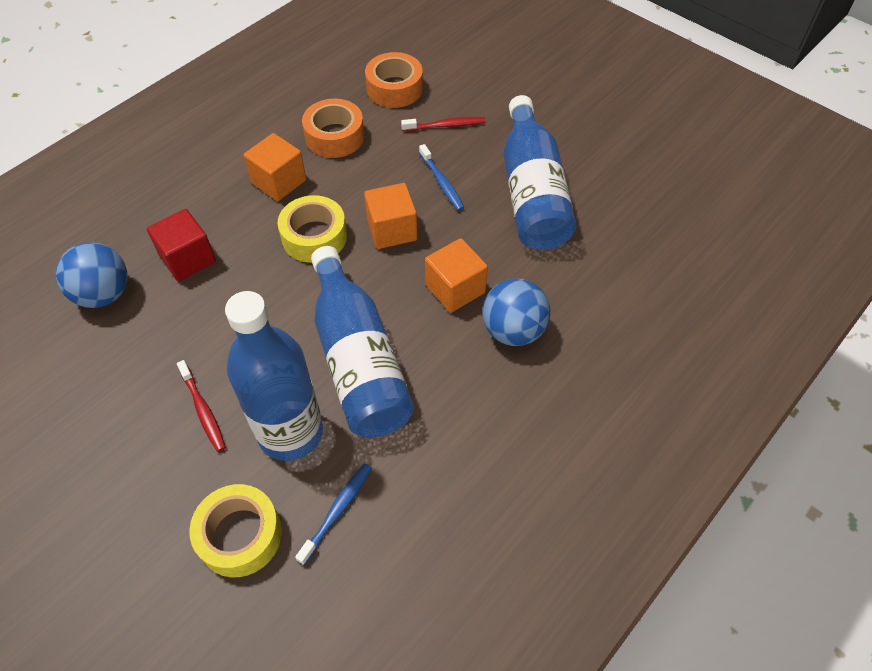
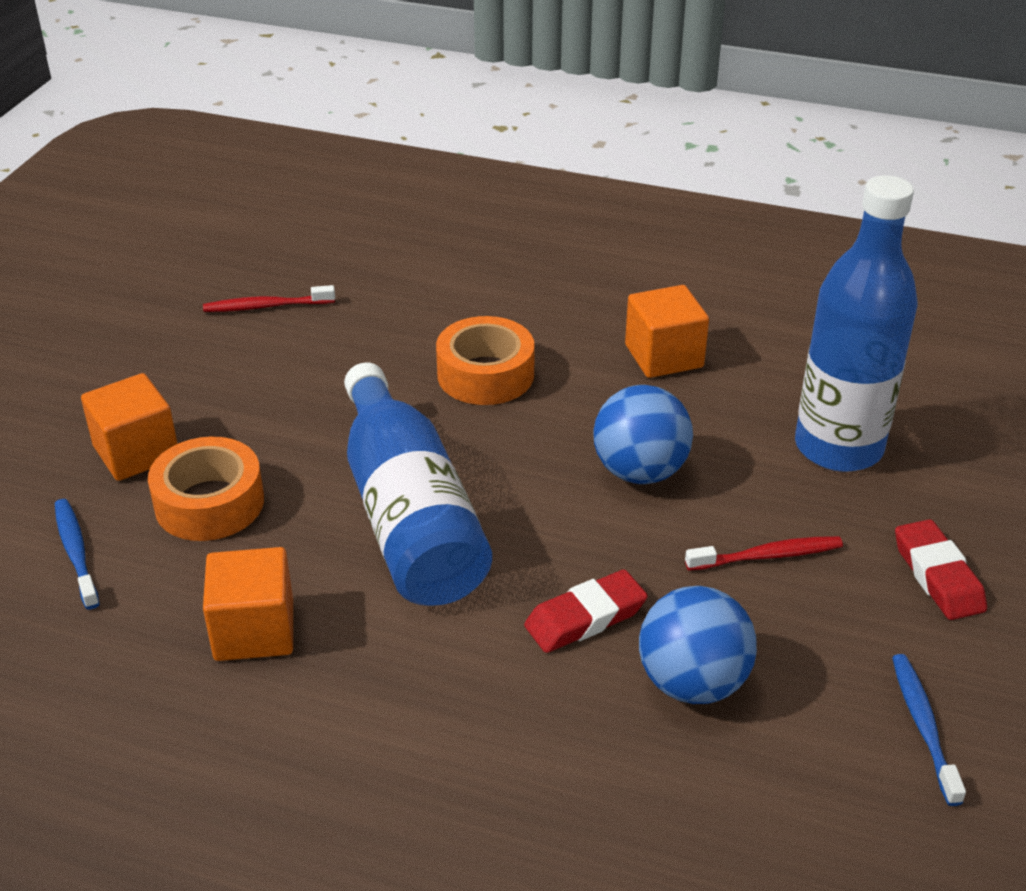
blue bottle: [225,291,323,461] [311,246,414,438] [504,95,577,250] = 3 -> [344,362,492,606] [795,175,918,472] = 2
red cube: [147,209,216,281] = 1 -> none = 0
red eraser: none = 0 -> [524,569,648,653] [895,519,987,620] = 2
yellow tape: [189,484,282,577] [278,195,347,263] = 2 -> none = 0

